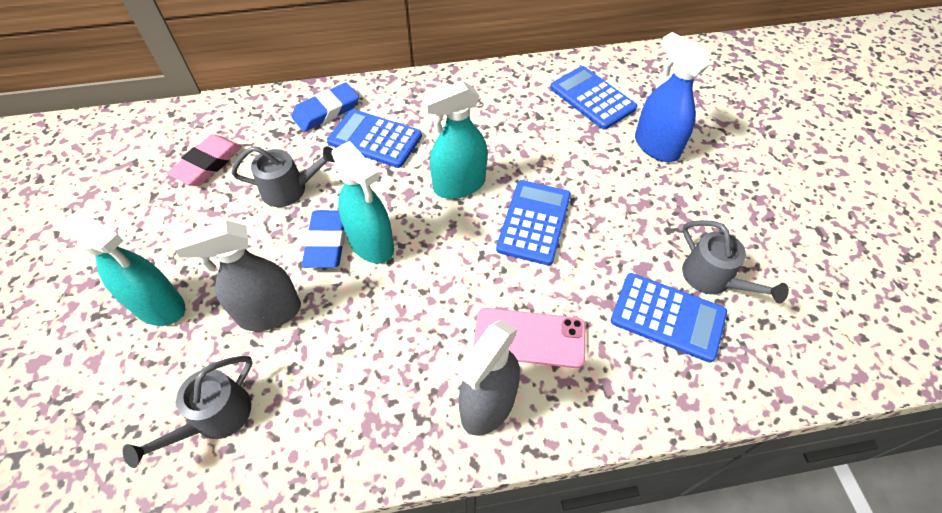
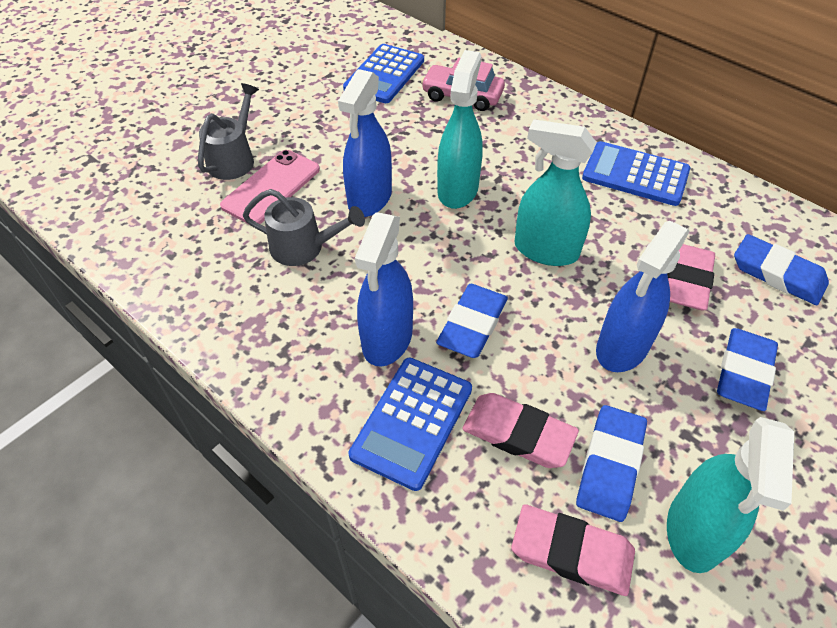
blue calculator: [327,109,422,168] [496,180,571,265] [550,66,638,130] [611,273,727,363] = 4 -> [343,44,424,103] [349,358,472,491] [582,141,690,206] = 3
blue eraser: [291,82,359,132] [301,210,346,268] = 2 -> [436,284,508,358] [576,405,647,522] [717,328,778,411] [734,234,829,305] = 4
blue spray bottle: [635,32,710,162] = 1 -> [338,69,392,217] [355,212,413,367] [596,221,689,372] = 3
grey spray bottle: [174,220,301,331] [458,320,520,436] = 2 -> none = 0
grey watering can: [123,356,252,468] [231,146,335,207] [682,220,789,304] = 3 -> [198,83,259,180] [243,189,365,266] = 2
pink car: none = 0 -> [421,58,505,111] = 1
pink eraser: [167,134,242,186] = 1 -> [462,393,579,468] [511,504,635,596] [667,244,715,310] = 3

